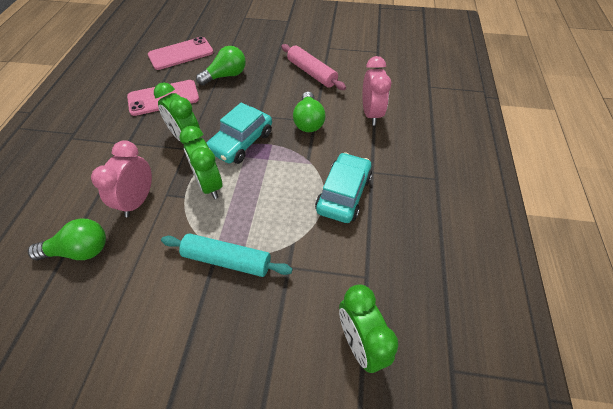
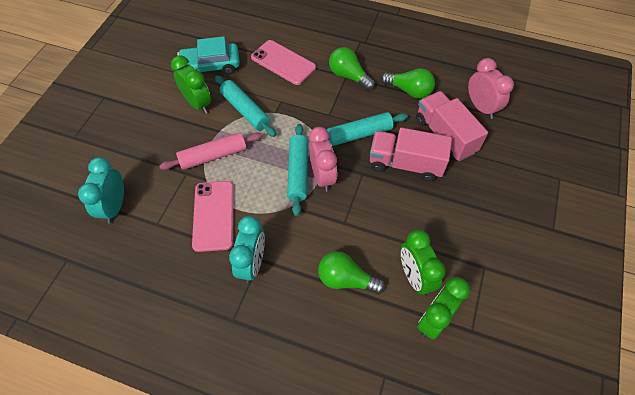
pink truck: none = 0 -> [370,128,452,182] [416,91,488,161] = 2
turquoise car: [207,102,272,164] [315,152,372,223] = 2 -> [177,36,240,74] = 1
turquoise clock: none = 0 -> [78,157,124,224] [229,216,265,283] = 2
turquoise rolling pin: [161,233,292,277] = 1 -> [215,75,276,137] [287,124,308,216] [327,112,408,146] = 3

